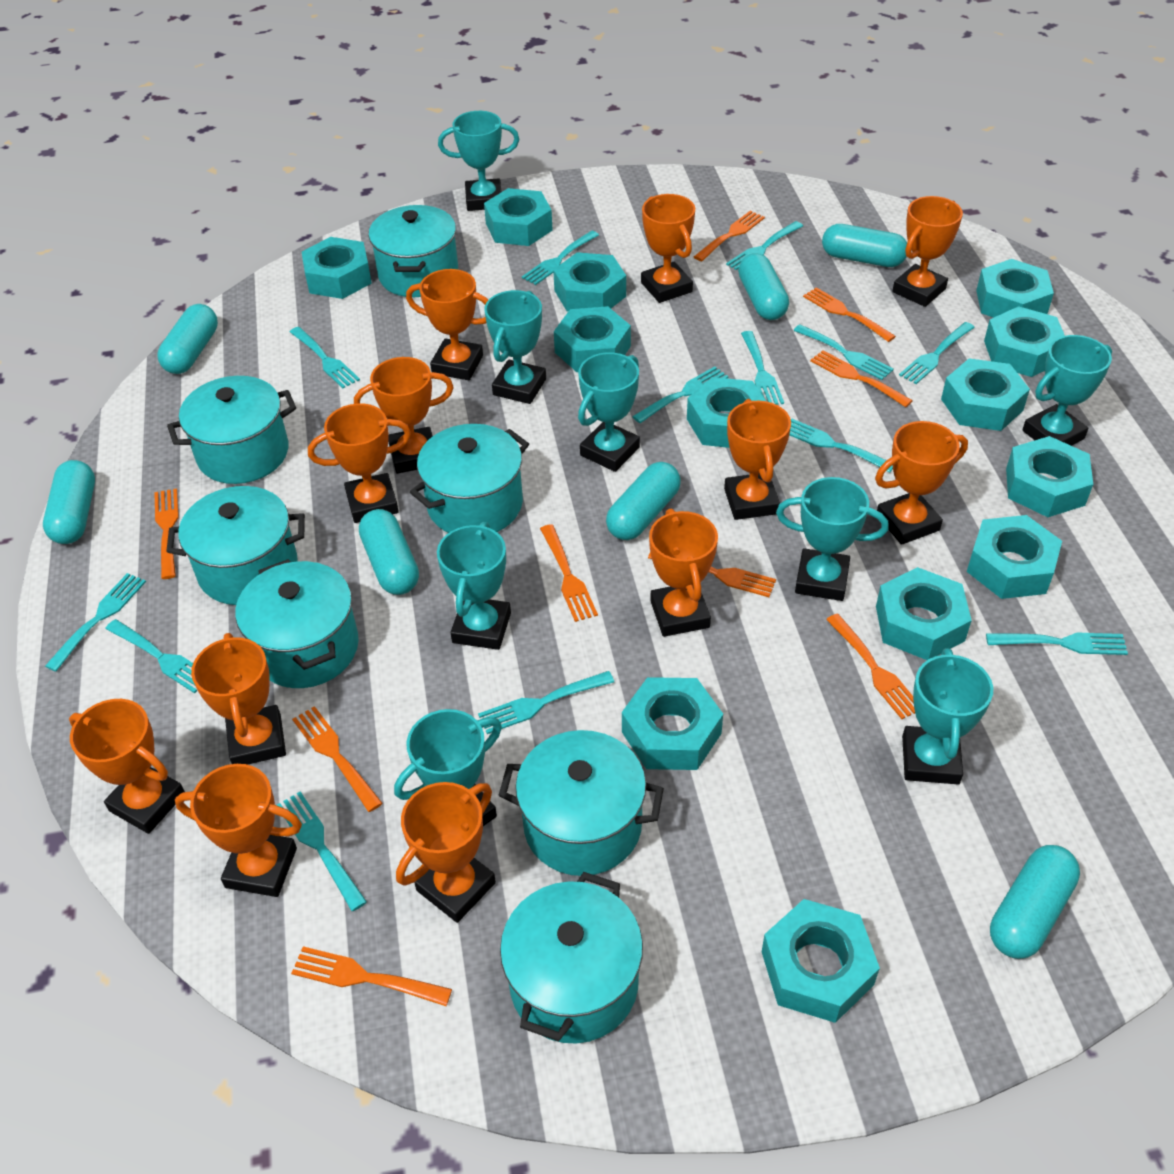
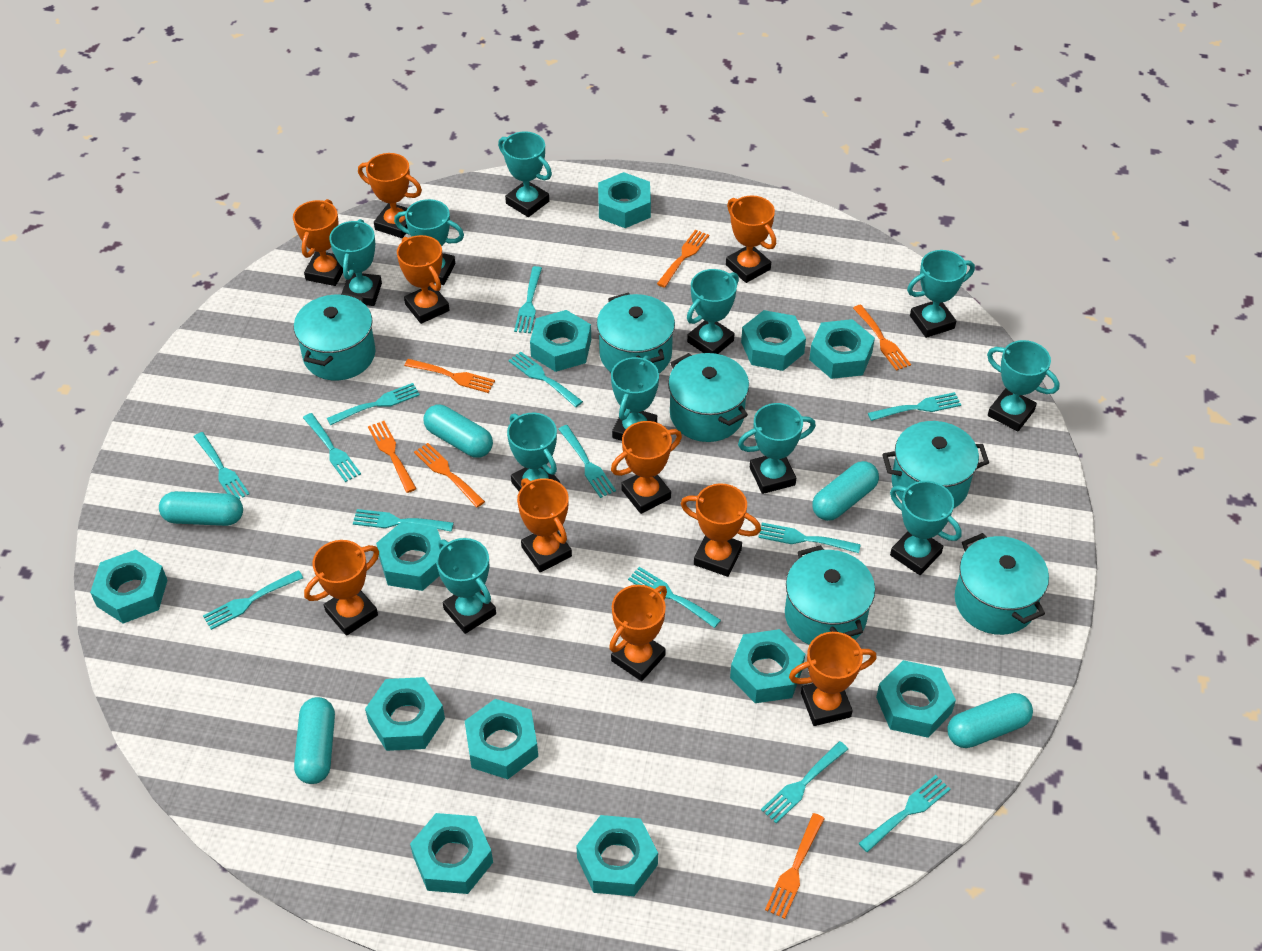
orange fork: [154,488,179,579] [291,946,452,1006] [292,706,383,812] [540,524,598,622] [648,552,776,597] [694,211,765,261] [803,287,896,342] [810,350,913,407] [826,614,915,719] = 9 -> [368,421,417,493] [404,359,495,393] [414,443,485,507] [657,230,709,288] [765,813,825,919] [853,304,911,371] = 6
orange trophy: [69,699,185,834] [175,764,302,897] [191,633,286,765] [308,403,411,523] [354,357,454,474] [396,782,496,923] [406,269,488,380] [641,194,695,303] [649,508,718,637] [724,399,791,520] [875,421,968,545] [893,196,963,307] = 12 -> [293,199,343,286] [304,540,379,636] [358,153,422,238] [397,235,449,324] [517,478,572,572] [609,585,667,681] [611,421,682,514] [681,483,761,577] [726,195,776,283] [789,632,877,726] = 10
turquoise capsule: [43,460,95,544] [157,304,218,374] [359,509,419,595] [606,462,681,540] [738,253,789,320] [822,224,907,267] [990,845,1080,959] = 7 -> [159,491,243,526] [294,697,335,784] [423,405,493,458] [812,461,879,521] [947,693,1033,748] = 5
turquoise nut: [302,237,372,299] [484,188,553,246] [553,252,626,312] [554,306,631,372] [622,677,723,770] [687,377,766,448] [762,899,880,1023] [876,567,972,660] [941,358,1030,431] [967,515,1062,599] [976,259,1054,318] [984,306,1065,377] [1006,436,1093,517] = 13 -> [90,549,167,624] [365,677,445,751] [376,521,441,591] [410,813,493,894] [465,699,538,779] [530,310,591,372] [576,815,658,896] [598,172,651,228] [730,629,805,703] [741,310,806,371] [809,319,875,379] [876,660,956,738] = 12
turquoise pot: [166,486,305,605] [167,376,296,484] [235,559,359,688] [369,205,458,297] [410,424,529,533] [499,730,664,876] [500,872,643,1044] = 7 -> [294,293,376,380] [597,292,675,373] [668,353,749,442] [785,545,875,645] [882,421,989,509] [955,533,1049,635] = 6
turquoise trophy: [394,709,502,826] [437,522,511,650] [438,111,519,211] [484,290,546,404] [578,352,640,472] [776,477,889,601] [902,648,993,784] [1023,335,1112,446] = 8 -> [329,219,382,306] [394,199,464,285] [436,538,496,634] [498,131,552,217] [507,413,560,491] [611,356,659,441] [687,269,739,354] [738,403,816,494] [890,481,961,575] [907,250,975,338] [987,340,1060,431] = 11

